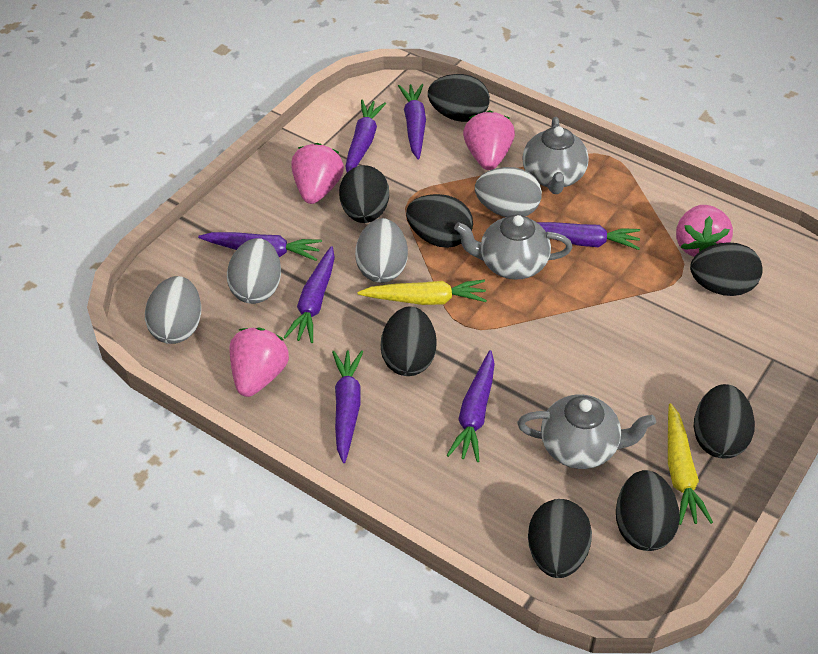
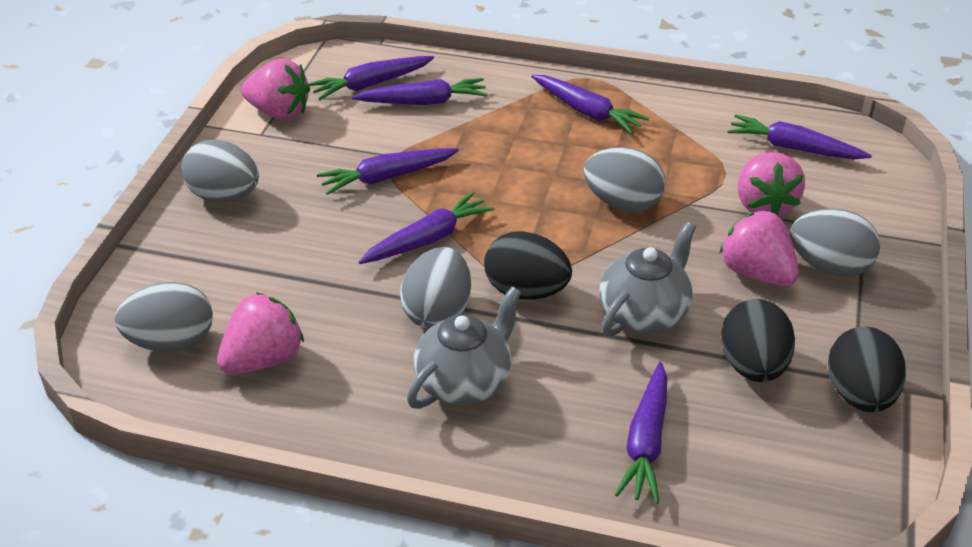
black egg: [339,165,389,223] [381,307,437,376] [406,194,473,248] [428,74,490,122] [528,499,592,578] [616,470,680,551] [690,242,763,296] [694,384,755,459] = 8 -> [484,231,572,299] [721,299,795,382] [828,326,906,412] = 3
grey egg: [145,276,201,344] [227,238,281,304] [355,218,408,283] [475,167,542,217] = 4 -> [115,282,213,352] [181,139,259,202] [400,247,471,329] [583,147,666,212] [790,209,880,277] = 5
grey teapot: [454,215,572,280] [517,394,656,469] [522,117,589,194] = 3 -> [407,287,522,409] [599,222,696,337] = 2
yellow carrot: [357,280,487,305] [668,403,713,525] = 2 -> none = 0

